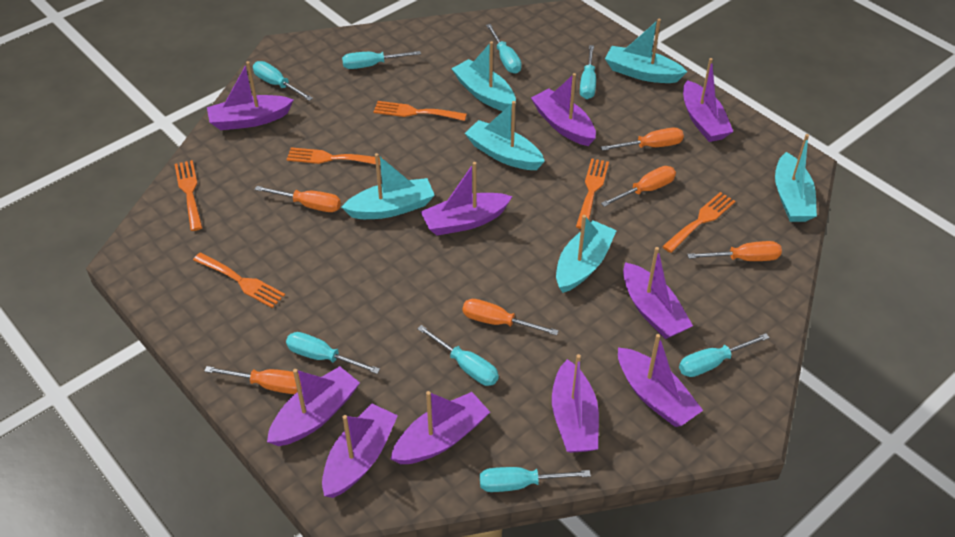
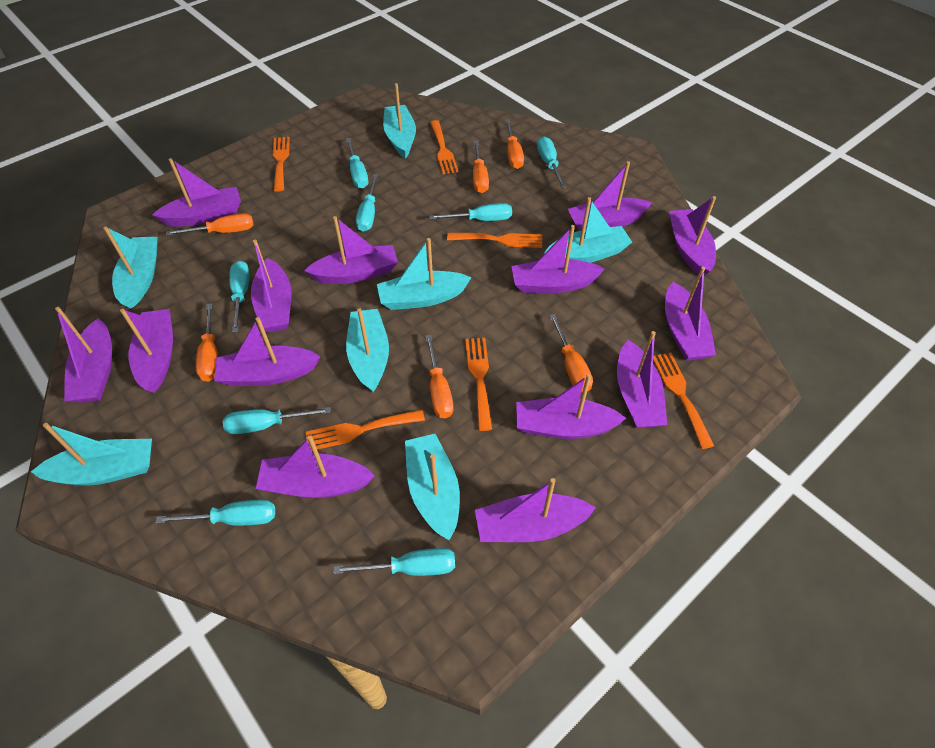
purple boat: [207,61,294,130] [267,366,360,446] [322,404,398,498] [390,391,490,464] [420,162,512,236] [531,73,596,146] [552,354,599,453] [618,334,703,427] [623,247,693,339] [683,58,733,142] = 10 -> [55,307,112,403] [120,309,173,393] [152,158,241,227] [214,317,320,386] [251,240,292,332] [256,435,375,498] [305,216,398,284] [475,478,596,542] [511,225,605,293] [516,374,626,439] [568,161,652,231] [617,331,667,428] [665,267,716,361] [669,196,716,276] = 14
turquoise boat: [341,153,435,219] [451,41,516,111] [465,101,545,170] [556,215,617,293] [605,19,687,83] [775,134,817,222] = 6 -> [31,423,152,485] [103,226,158,309] [346,308,389,392] [377,238,472,310] [383,83,416,159] [405,434,460,540] [544,197,632,263] = 7

